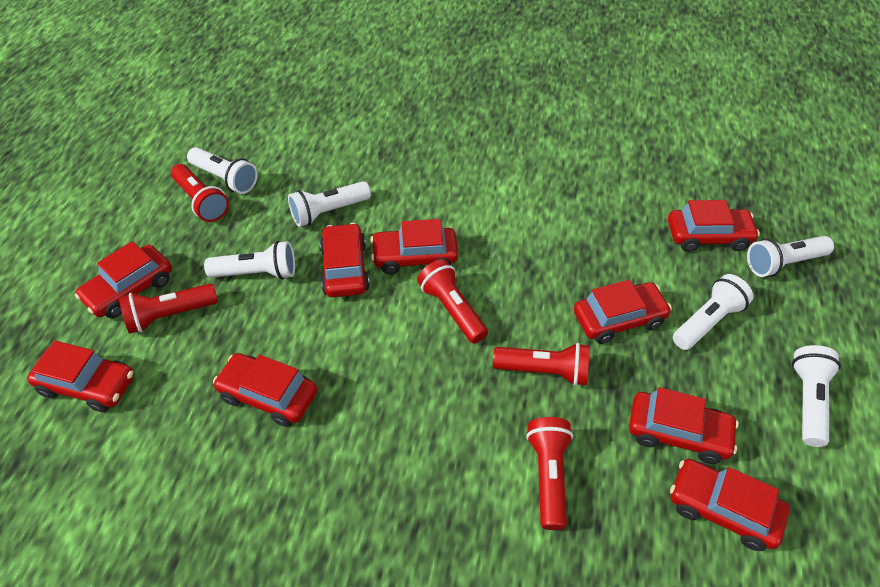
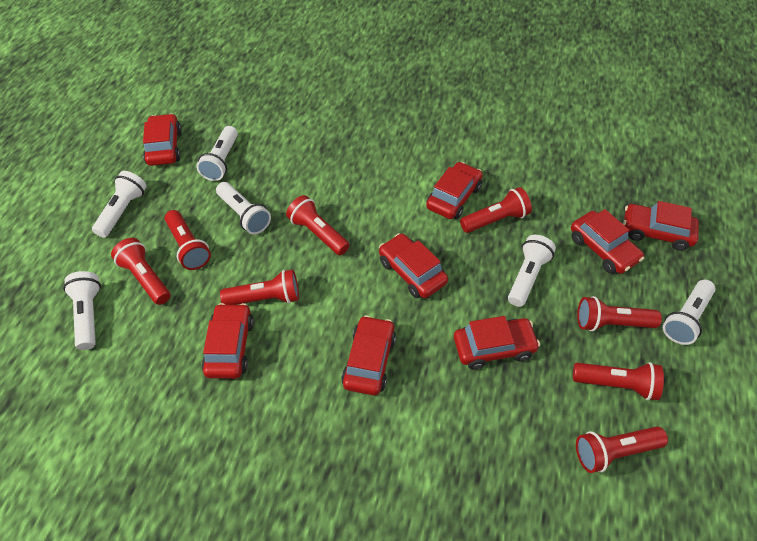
red car: [27,341,134,412] [75,241,172,318] [213,353,317,427] [320,223,370,297] [370,219,458,275] [574,280,672,344] [629,387,739,464] [668,200,760,252] [670,459,790,551] = 9 -> [143,114,182,166] [202,303,254,379] [341,315,396,396] [379,233,448,298] [426,162,483,219] [454,316,540,370] [571,209,644,274] [623,201,699,251] = 8
red flashlight: [119,284,218,334] [171,164,229,222] [417,259,488,344] [493,343,590,386] [526,417,573,530] = 5 -> [111,238,170,305] [165,210,211,270] [220,270,299,305] [286,195,350,255] [460,187,532,233] [573,362,664,400] [576,426,668,473] [577,296,662,332] = 8

